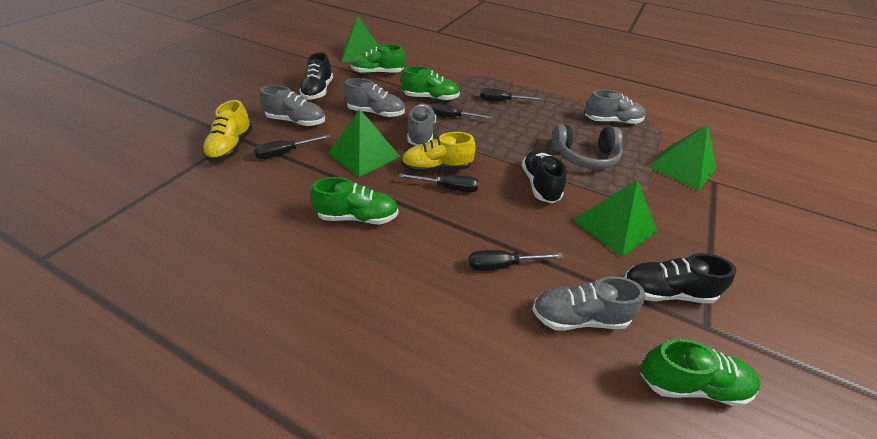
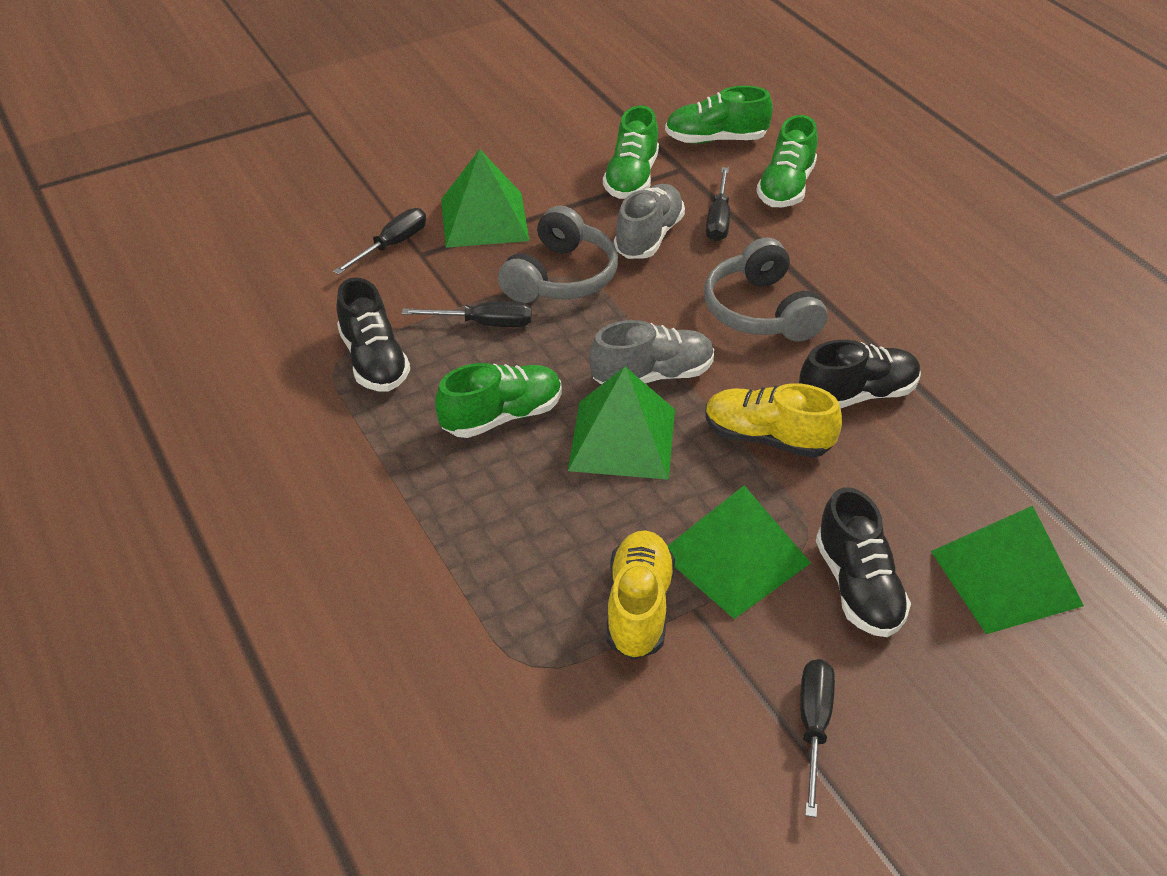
black screwdriver: [254,135,330,159] [399,174,479,192] [429,103,493,119] [469,250,563,271] [480,88,541,101] = 5 -> [333,208,426,275] [402,301,532,327] [706,167,730,241] [800,659,835,818] = 4
grey headphones: [552,124,623,169] = 1 -> [498,206,618,303] [704,237,827,342] = 2
grey shoe: [260,85,325,126] [344,78,405,117] [407,103,436,146] [532,276,645,331] [585,90,645,124] = 5 -> [589,320,714,385] [614,184,685,259] = 2

